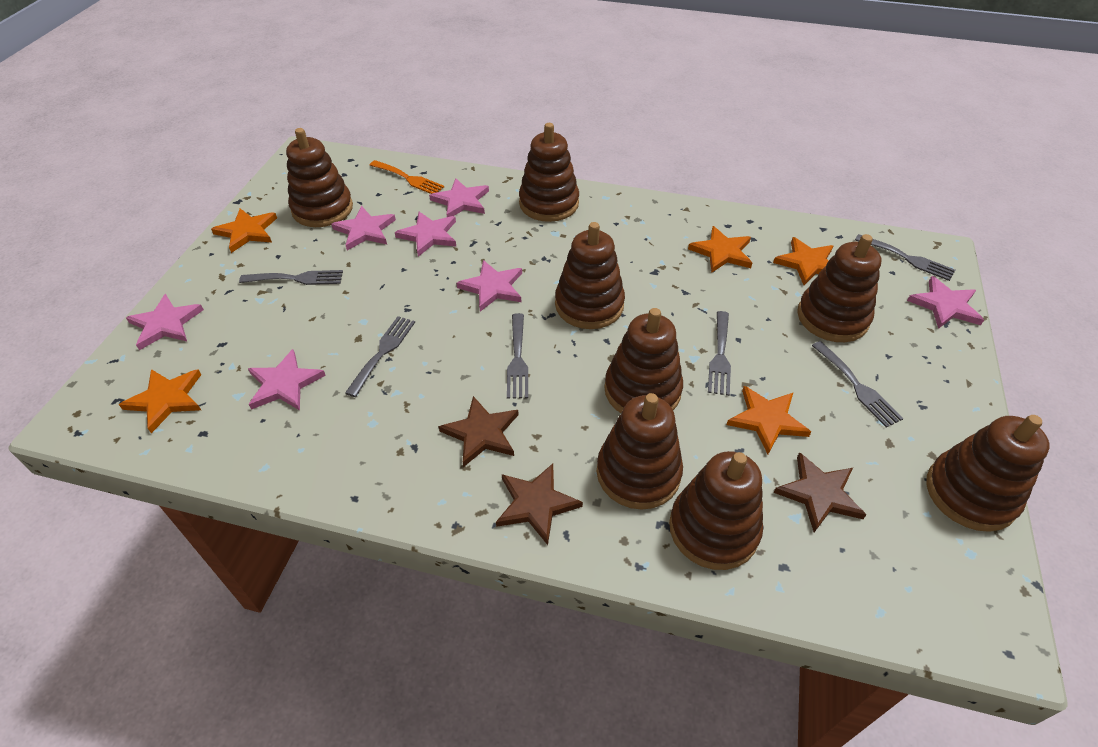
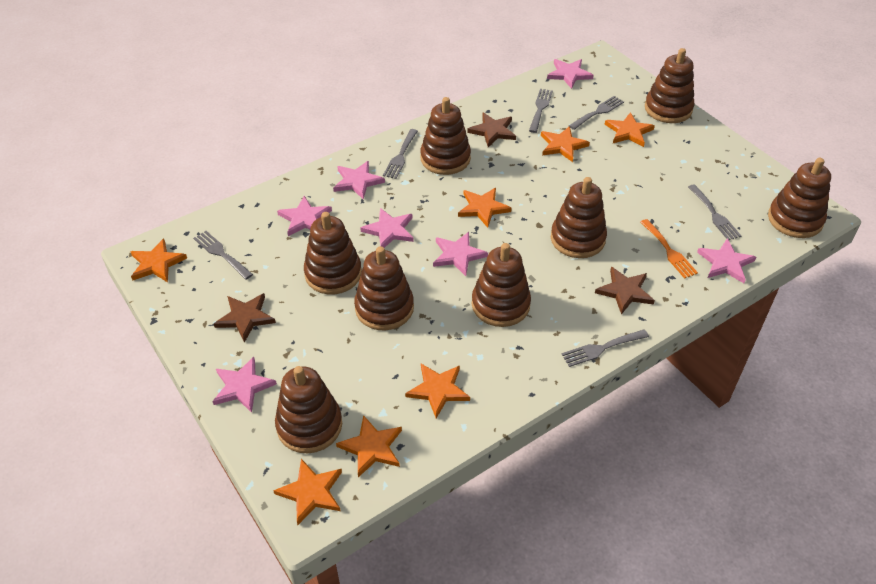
orange star: [119,369,201,433] [211,208,277,253] [688,226,752,272] [726,386,811,454] [773,237,833,285] = 5 -> [130,238,187,282] [273,459,342,525] [336,415,402,477] [405,364,470,418] [458,188,512,228] [541,126,590,162] [605,112,655,147] = 7

